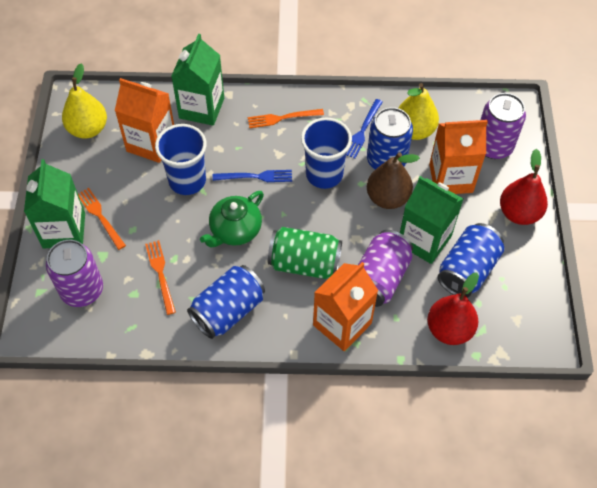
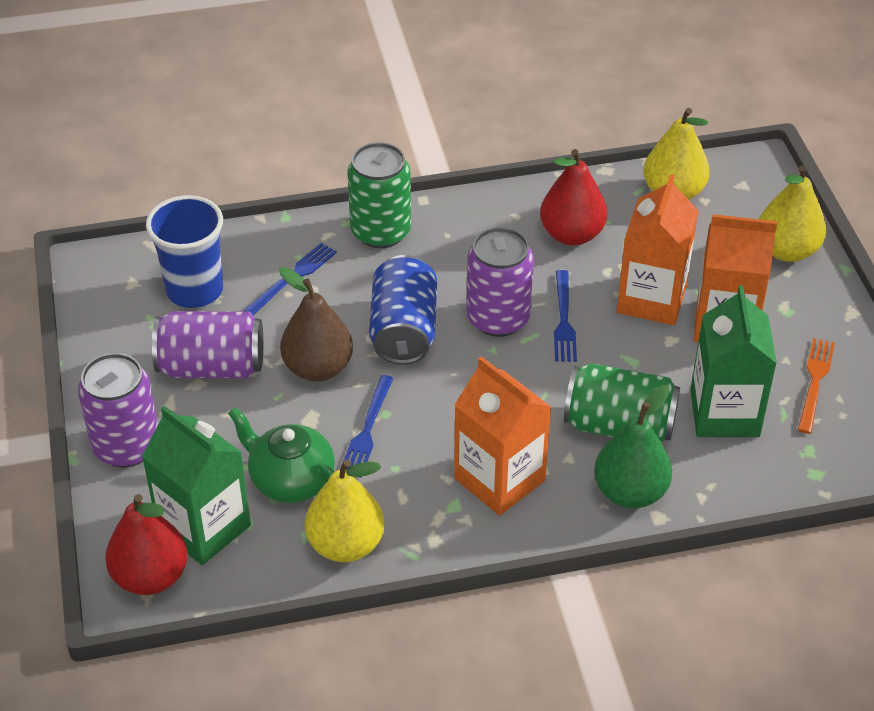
blue can: [187,265,265,339] [367,107,413,170] [438,223,504,298] = 3 -> [369,255,437,365] = 1
blue cup: [155,124,206,195] [301,117,352,189] = 2 -> [146,195,223,308] = 1
blue fork: [213,170,292,182] [346,99,383,159] = 2 -> [243,243,337,316] [342,375,394,478] [554,270,577,362] = 3
green can: [268,227,342,279] = 1 -> [347,142,411,248] [564,363,680,443] = 2
green carton: [24,159,85,249] [171,34,224,126] [400,176,463,264] = 3 -> [142,406,251,565] [690,285,777,437] = 2
green pear: none = 0 -> [594,385,672,508] = 1
orange fork: [78,188,126,250] [145,240,176,315] [248,109,324,128] = 3 -> [798,338,835,434] = 1
yellow pear: [62,63,107,139] [398,83,439,140] = 2 -> [305,459,385,562] [644,108,710,200] [759,165,826,262] = 3

